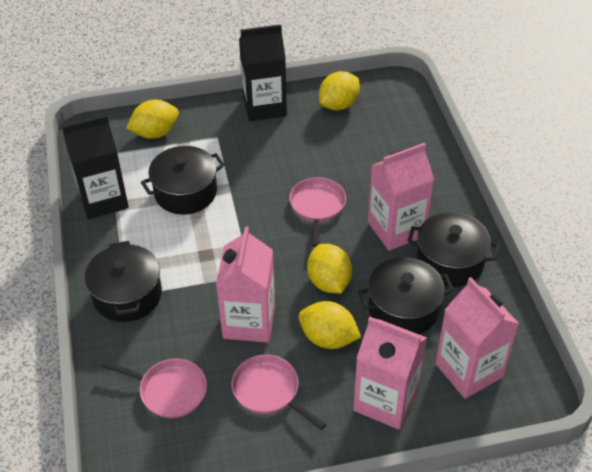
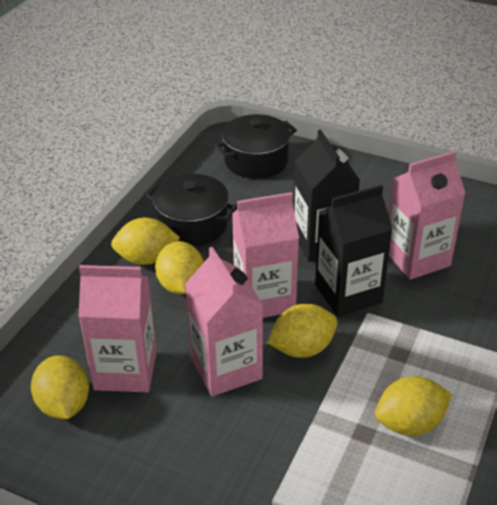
black pot: [85,241,162,322] [141,146,225,214] [358,257,454,334] [407,212,500,287] = 4 -> [145,174,237,246] [215,114,297,179] = 2
pink pan: [101,359,207,418] [232,355,326,430] [289,177,346,247] = 3 -> none = 0
yellow lemon: [126,100,179,139] [298,301,361,349] [307,244,352,293] [319,71,360,110] = 4 -> [31,355,89,419] [111,218,180,265] [155,241,204,295] [268,304,338,358] [375,376,452,436] = 5

